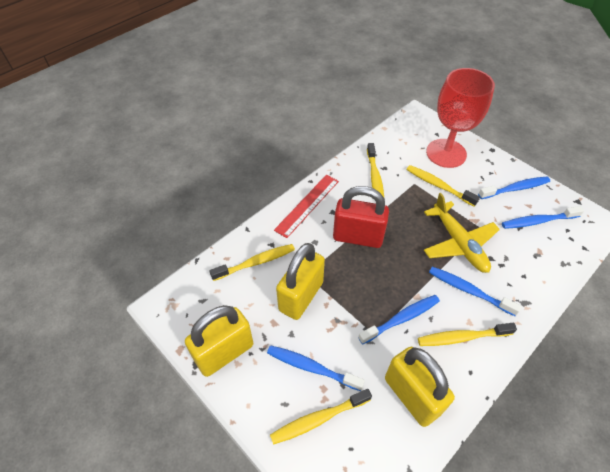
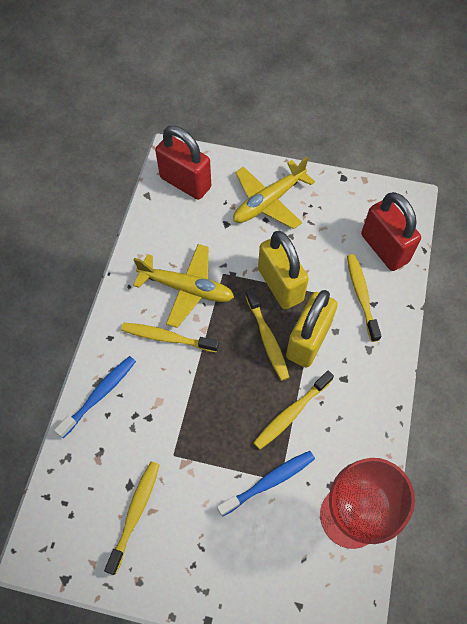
blue toothbrush: [267,345,365,391] [358,295,440,344] [429,267,522,316] [478,177,550,199] [502,206,584,229] = 5 -> [54,356,136,438] [217,451,315,517] = 2
red padlock: [333,186,389,248] = 1 -> [155,126,211,200] [361,192,421,271] = 2
red ruler: [274,175,339,238] = 1 -> none = 0
yellow padlock: [185,305,253,377] [276,243,325,320] [385,347,455,427] = 3 -> [258,231,309,309] [286,290,338,368] = 2
yellow plane: [424,193,500,273] = 1 -> [133,244,234,328] [233,157,315,229] = 2

